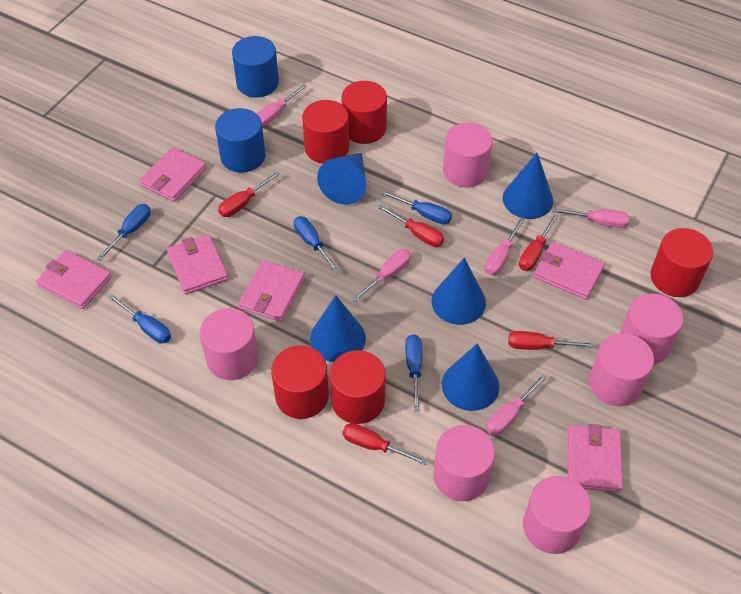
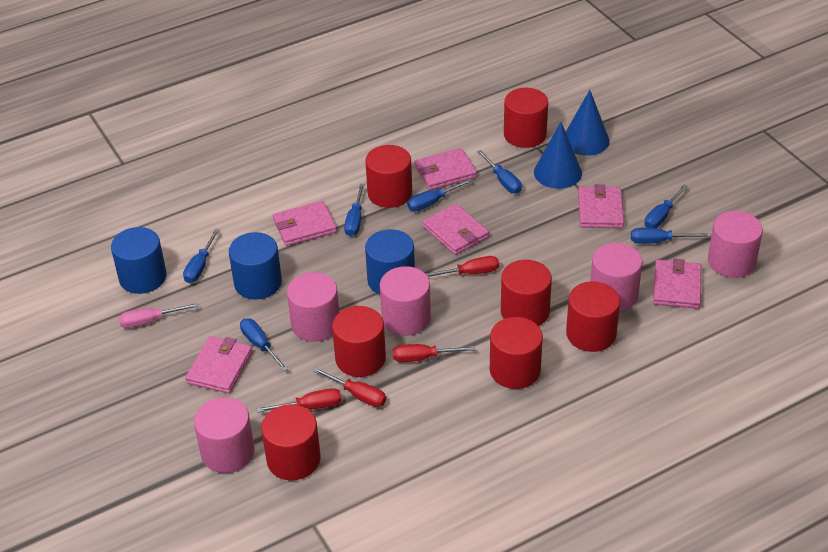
blue cone: [310,295,366,362] [317,152,366,204] [431,257,486,325] [442,344,499,411] [503,153,553,219] = 5 -> [534,122,582,189] [566,90,610,156] = 2
blue cylinder: [215,108,265,173] [232,36,279,97] = 2 -> [111,227,166,294] [229,232,282,299] [365,229,415,295] = 3
blue screwdriver: [97,204,151,261] [108,294,171,344] [294,216,340,273] [381,190,452,224] [405,334,422,411] = 5 -> [183,229,220,283] [240,318,288,371] [344,184,365,236] [407,179,472,211] [477,150,522,194] [631,228,708,244] [645,185,688,228] = 7
pink cylinder: [200,308,259,380] [433,425,495,501] [443,123,493,187] [523,476,591,554] [589,333,654,406] [620,293,683,365] = 6 -> [194,397,255,473] [287,272,339,342] [380,266,431,336] [590,243,642,311] [708,211,763,278] = 5
pink screwdriver: [256,84,307,126] [352,249,411,302] [485,217,525,275] [486,374,547,436] [551,208,630,228] = 5 -> [119,303,199,328] = 1
red cylinder: [271,345,329,419] [302,100,349,164] [330,350,386,424] [341,81,387,144] [650,228,713,297] = 5 -> [261,404,321,480] [332,306,386,377] [365,145,412,208] [490,317,543,389] [501,260,552,326] [504,88,548,148] [566,282,620,352] = 7
red screwdriver: [218,172,280,217] [342,423,428,466] [378,205,444,247] [508,331,593,350] [519,214,559,271] = 5 -> [257,388,342,413] [313,367,386,407] [393,344,475,362] [426,256,499,277] = 4

